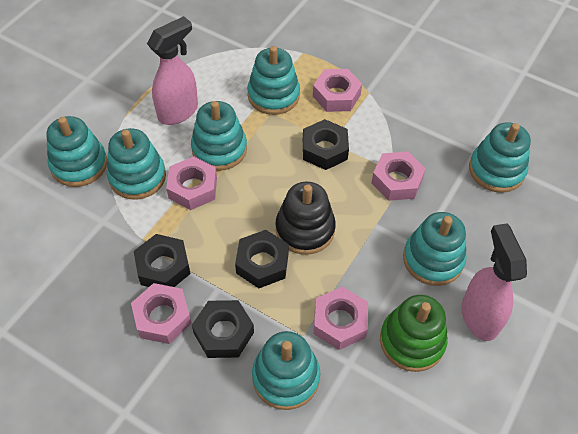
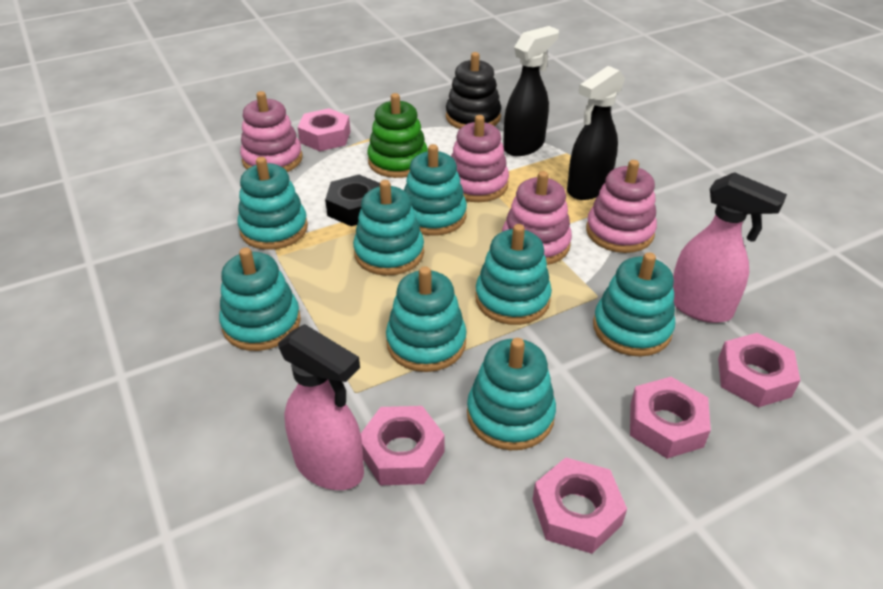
black nut: [134,234,191,287] [192,300,254,358] [235,230,289,288] [303,119,349,170] = 4 -> [325,175,380,226] = 1
black spray bottle: none = 0 -> [503,26,559,156] [567,66,625,200] = 2
pink stacking toy: none = 0 -> [240,91,303,172] [451,115,509,202] [502,171,572,265] [586,160,657,253] = 4
turquoise stacking toy: [46,116,107,187] [107,128,166,200] [191,101,247,171] [247,46,300,115] [252,331,320,410] [403,212,467,286] [469,122,531,193] = 7 -> [219,248,301,351] [238,157,308,250] [353,180,424,276] [386,266,466,372] [404,144,467,236] [467,338,556,450] [475,224,552,325] [593,252,675,357] = 8

